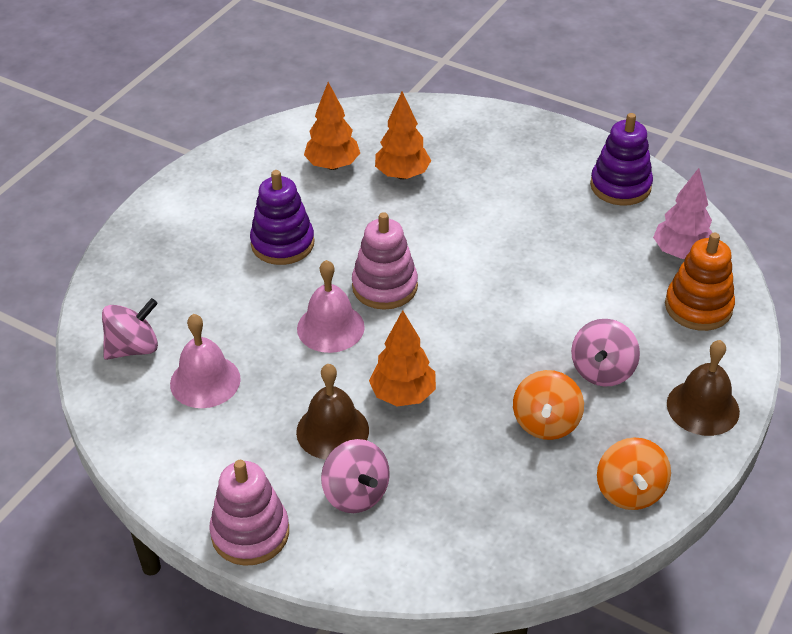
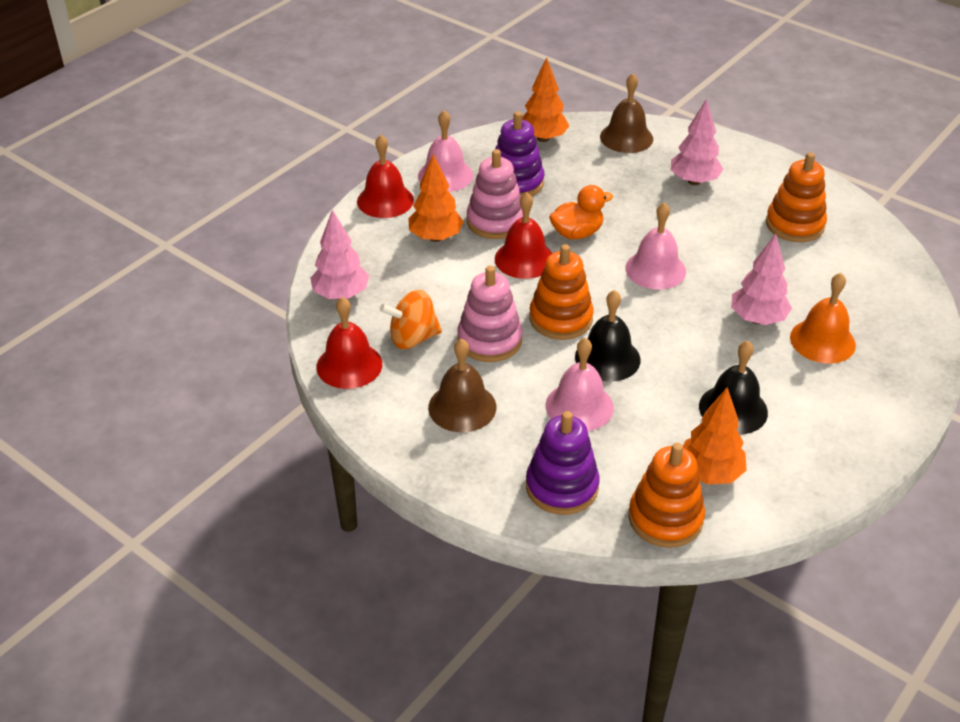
black bell: none = 0 -> [575,290,641,382] [699,341,768,434] = 2
orange bell: none = 0 -> [790,273,856,364] = 1
orange duck: none = 0 -> [549,185,613,239] = 1
orange spinning top: [513,370,584,440] [597,438,671,510] = 2 -> [380,290,442,349] = 1
orange stacking toy: [665,232,735,331] = 1 -> [529,244,594,340] [628,443,705,548] [766,152,827,243] = 3
pink bell: [170,314,241,408] [297,260,365,353] = 2 -> [418,110,473,192] [545,338,614,431] [625,202,686,290] = 3
pink spinning top: [102,298,158,360] [321,439,390,513] [571,319,640,386] = 3 -> none = 0
pink tree: [653,168,712,259] = 1 -> [310,210,369,299] [671,99,723,185] [731,234,792,325] = 3
red bell: none = 0 -> [316,297,382,389] [357,135,414,218] [495,192,552,279] = 3

